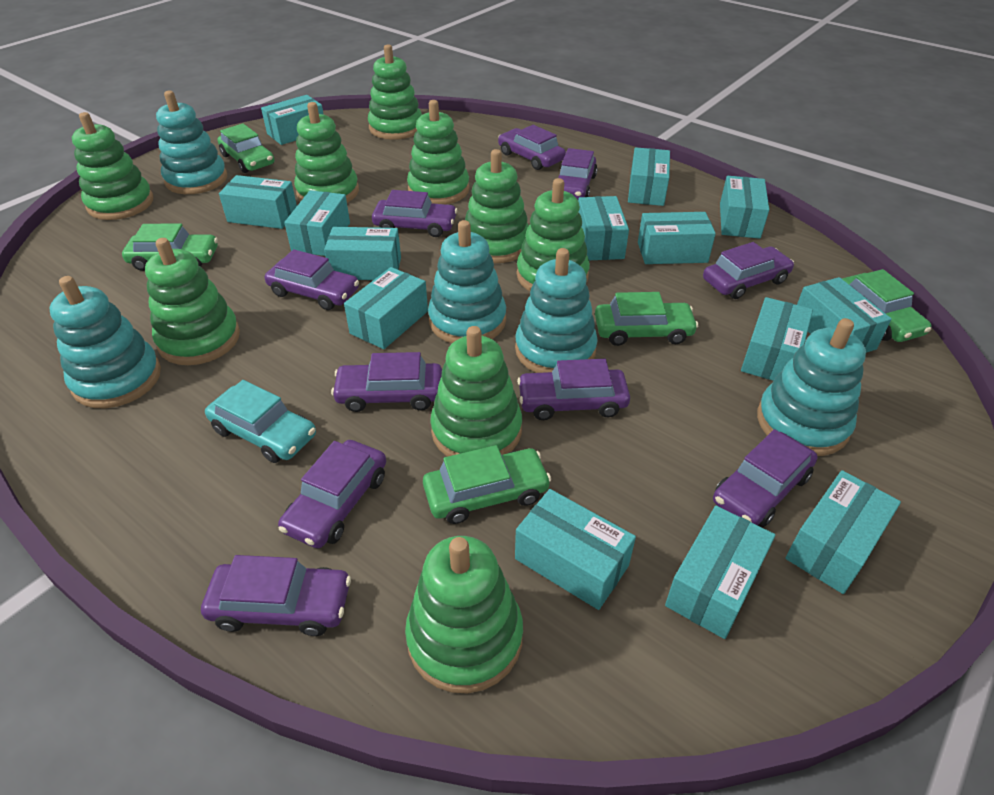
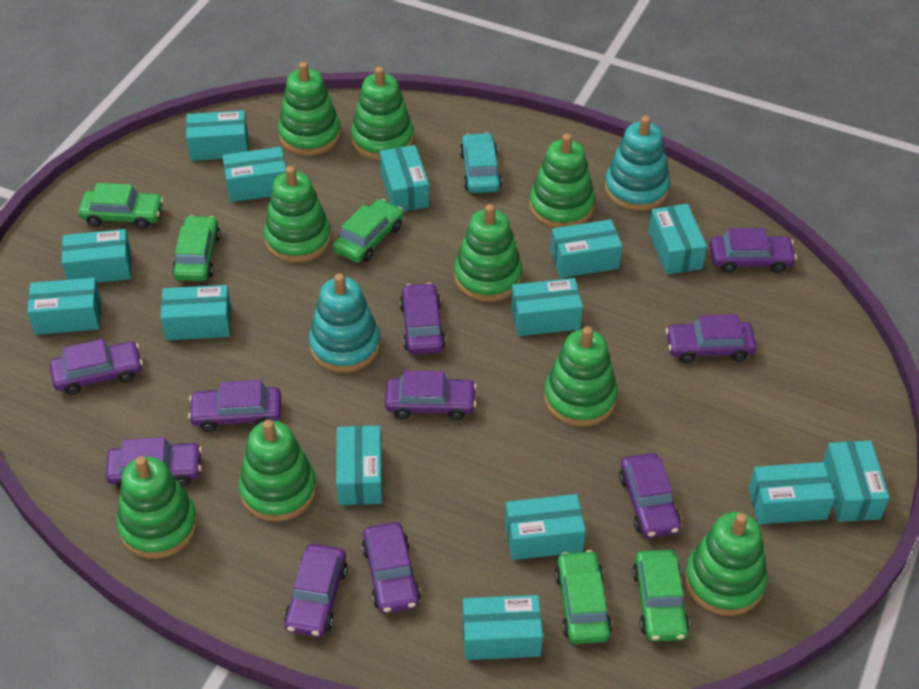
turquoise stacking toy: [50,276,161,408] [156,91,227,194] [428,220,506,343] [515,248,598,373] [757,318,866,456] = 5 -> [309,273,380,373] [605,116,670,211] = 2

